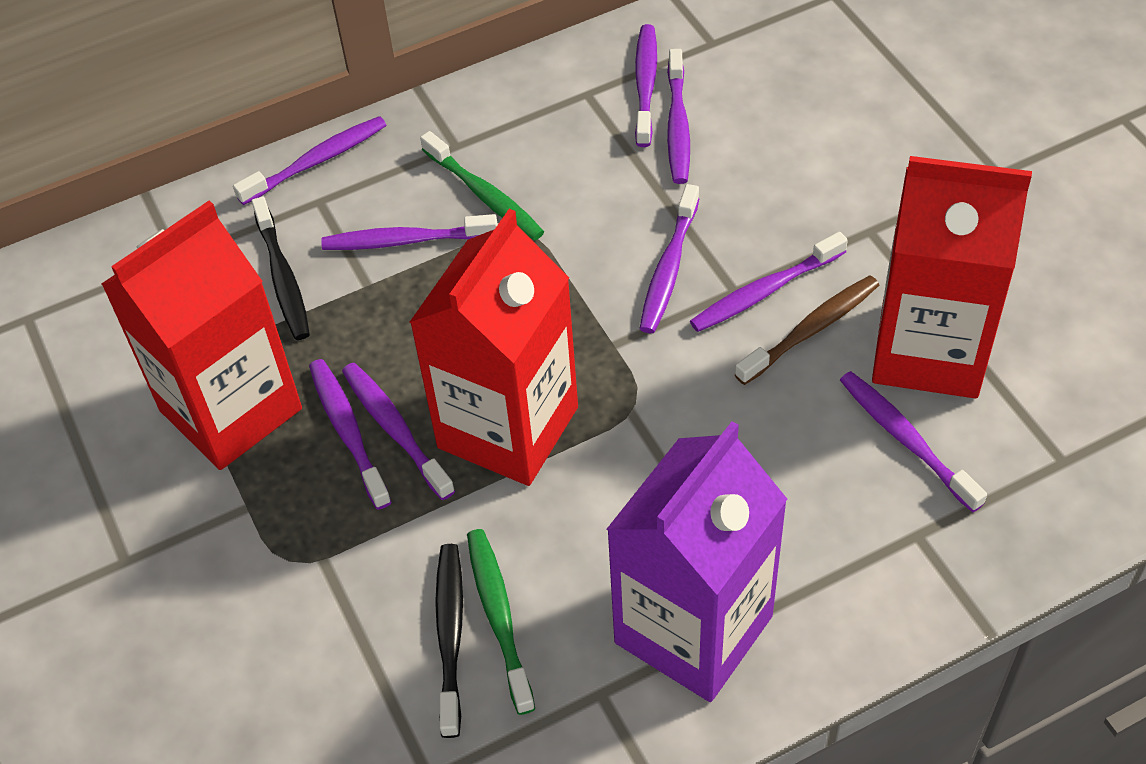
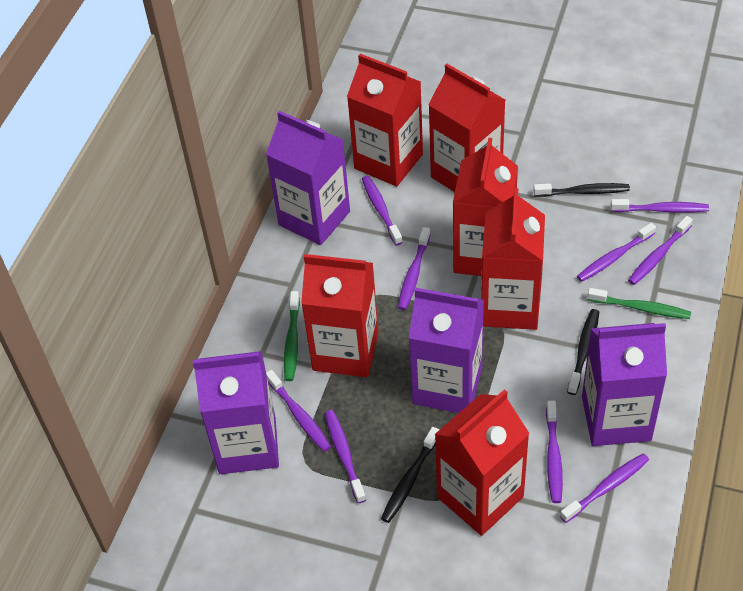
black toothbrush: [252,196,310,340] [435,544,463,738] = 2 -> [381,427,439,523] [533,183,630,197] [567,309,599,395] = 3
brown toothbrush: [735,275,879,385] = 1 -> none = 0
purple carton: [606,421,787,702] = 1 -> [193,351,279,474] [266,111,350,245] [409,288,484,413] [582,323,667,446] = 4
red carton: [101,201,302,470] [409,209,578,486] [872,156,1032,398] = 3 -> [301,254,379,377] [347,54,423,187] [428,64,505,192] [434,389,530,536] [453,138,518,276] [481,188,545,330] = 6

